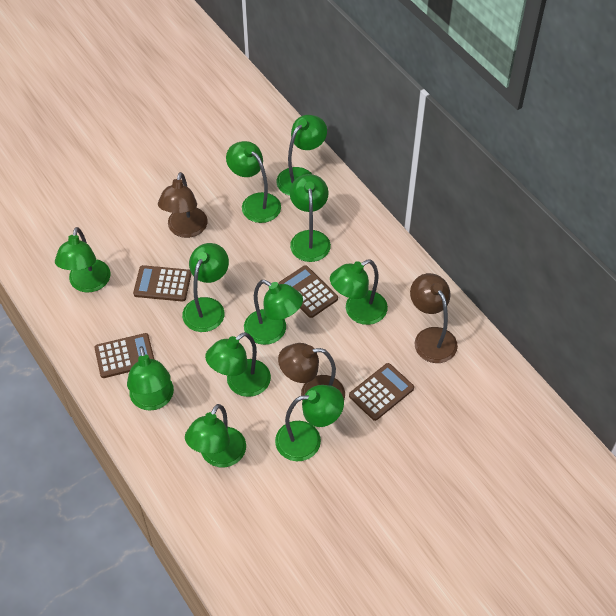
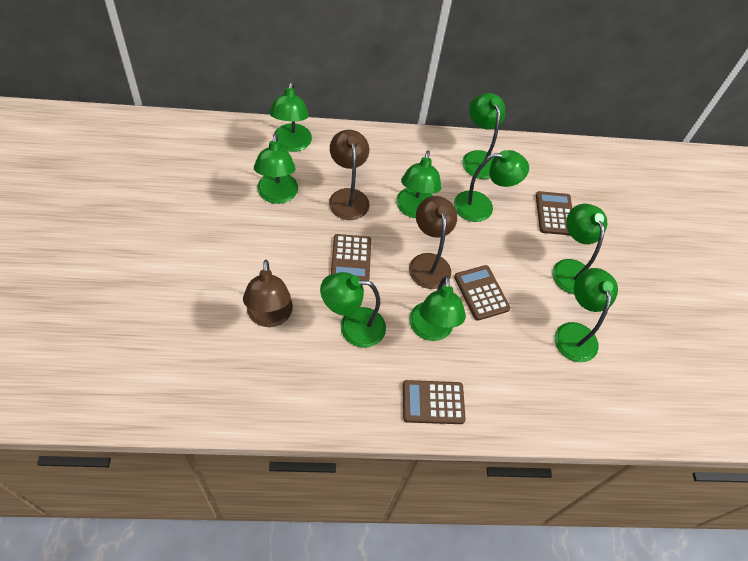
green lamp: [55,227,111,292] [127,346,174,410] [182,243,229,332] [185,404,246,467] [205,332,271,397] [226,141,281,223] [244,280,303,345] [275,385,344,461] [276,115,327,196] [290,174,331,262] [330,260,388,325] = 11 -> [254,134,298,204] [269,82,312,152] [320,272,386,348] [396,150,442,218] [409,276,466,341] [454,150,529,222] [462,93,505,179] [552,204,607,294] [555,268,618,362] = 9

